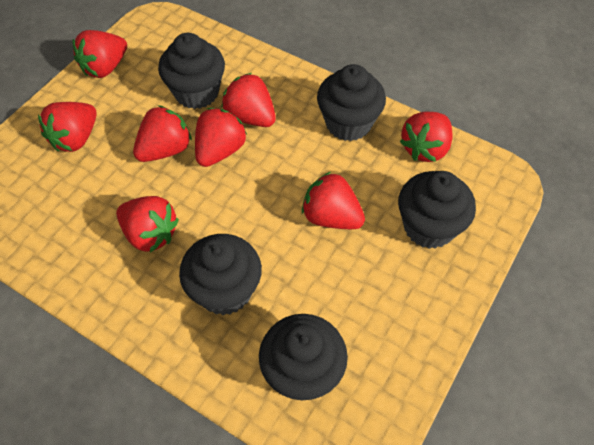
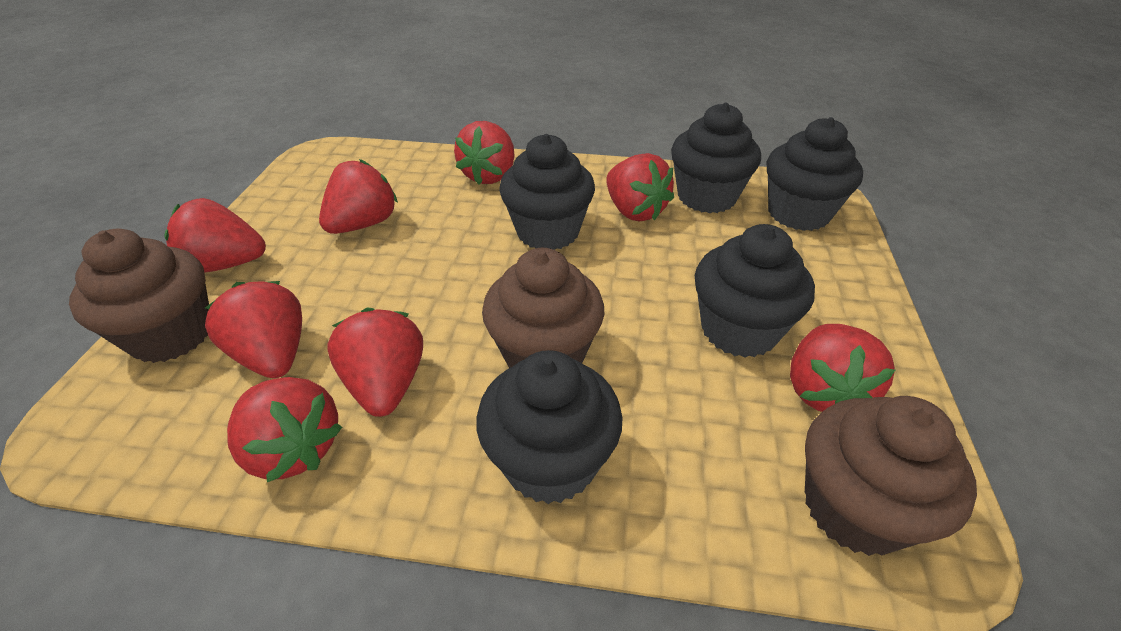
brown cupcake: none = 0 -> [69,229,209,363] [482,248,604,368] [805,396,977,556] = 3

